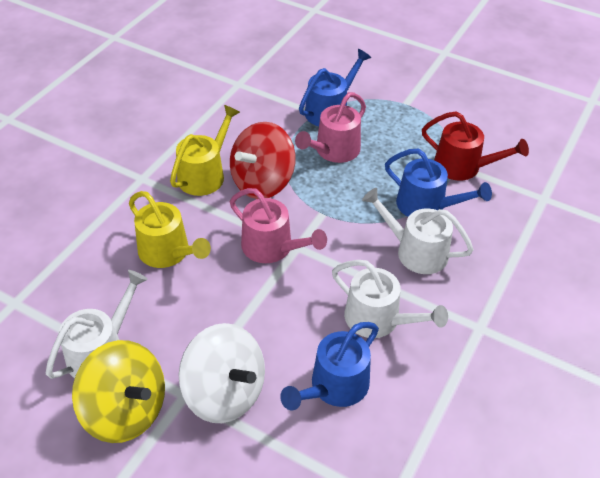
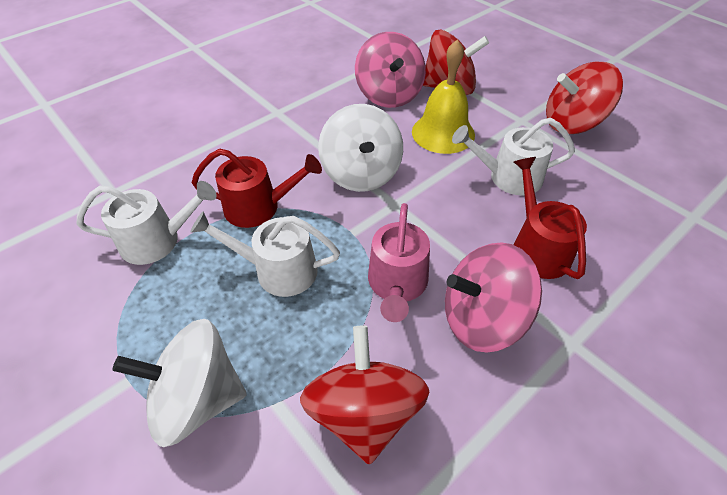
blue watering can: [280,322,379,410] [299,49,371,126] [385,149,492,217] = 3 -> none = 0
pink spinning top: none = 0 -> [355,32,426,108] [445,242,542,353] = 2
pink watering can: [230,188,327,263] [295,92,366,163] = 2 -> [368,203,430,322] = 1
red spinning top: [230,122,296,199] = 1 -> [300,325,429,465] [423,30,489,95] [546,62,623,134] = 3
red watering can: [422,111,529,181] = 1 -> [191,149,322,228] [514,157,587,279] = 2
white spinning top: [179,323,265,423] = 1 -> [112,319,247,447] [318,104,403,192] = 2
yellow bell: none = 0 -> [412,40,475,154] = 1
yellow spinning top: [72,340,165,443] = 1 -> none = 0
yellow watering can: [129,191,211,268] [170,105,240,196] = 2 -> none = 0

